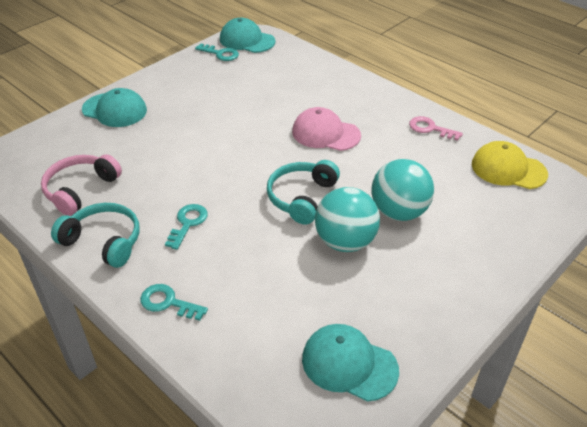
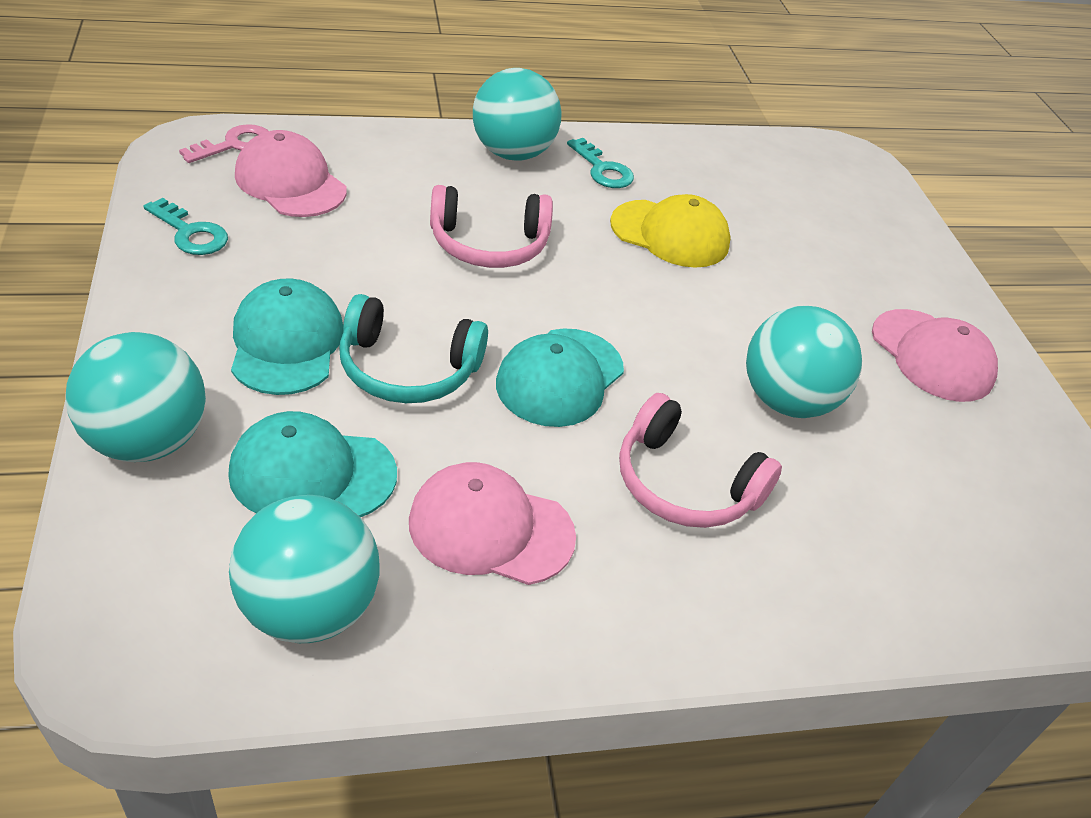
pink cap: [292,107,361,151] = 1 -> [235,130,347,217] [409,462,576,585] [872,309,998,402] = 3
pink headphones: [41,154,122,216] = 1 -> [430,185,553,268] [619,393,782,528] = 2
turquoise ball: [315,187,380,252] [371,159,434,221] = 2 -> [66,332,206,462] [229,495,380,643] [473,68,562,161] [746,306,862,418] = 4
turquoise headphones: [51,203,140,268] [267,160,340,225] = 2 -> [339,294,488,403] = 1
turquoise key: [140,284,208,321] [165,204,208,250] [195,44,239,61] = 3 -> [143,198,228,255] [567,138,634,188] = 2

